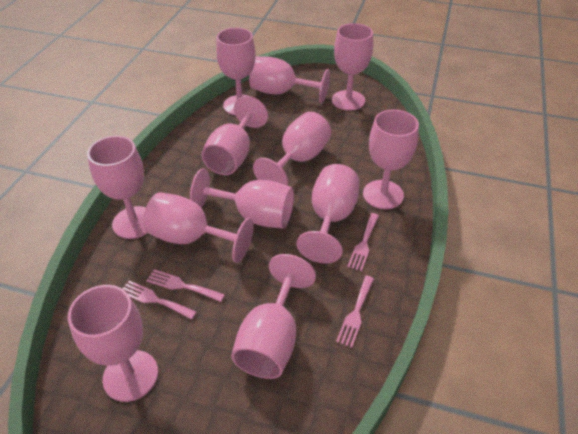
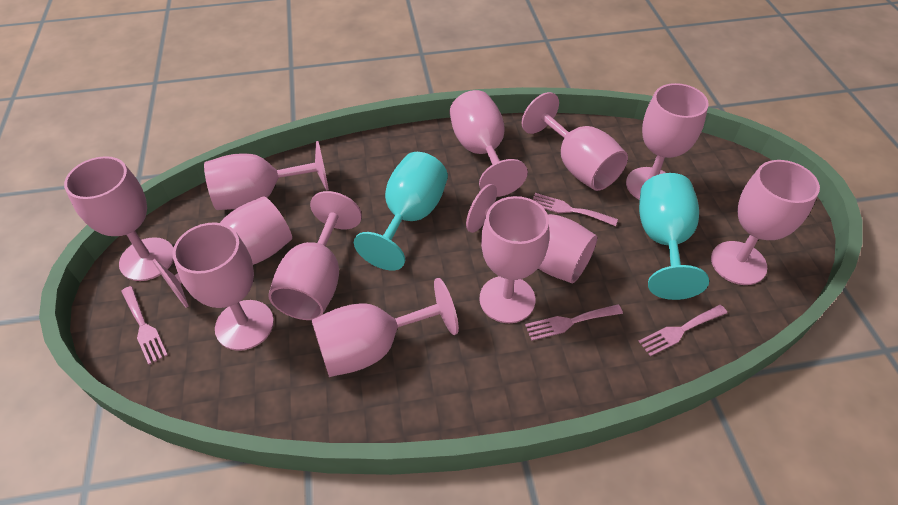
turquoise goblet: none = 0 -> [354,152,448,271] [639,173,709,300] = 2

